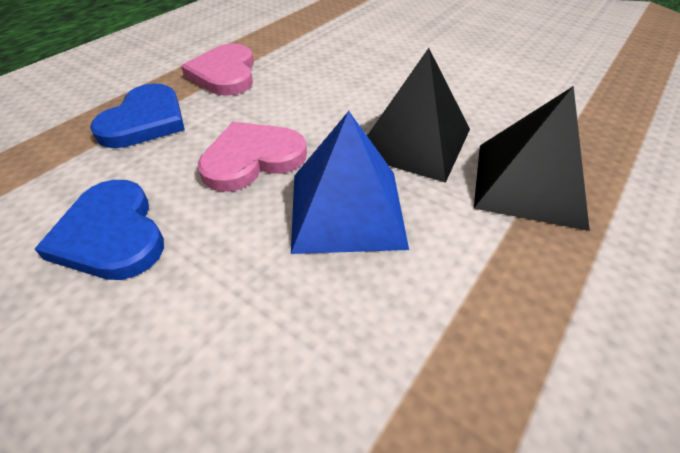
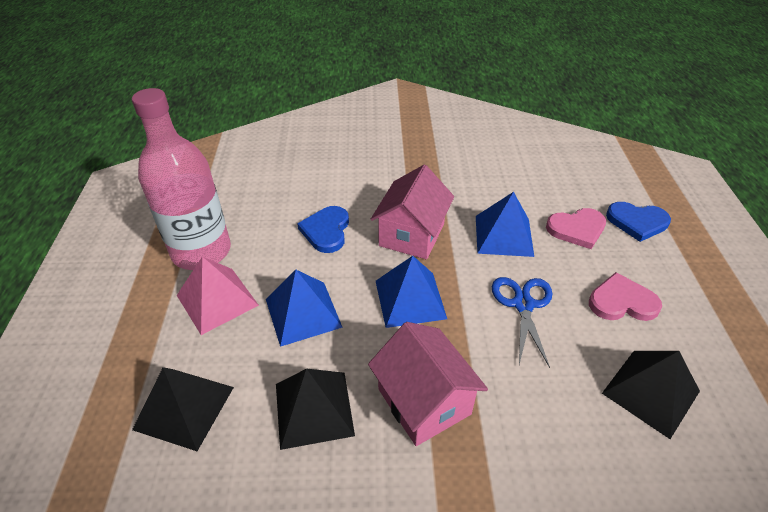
black pyramid: [367,48,470,183] [474,86,590,231] = 2 -> [132,367,234,451] [276,369,355,450] [602,351,700,439] = 3
blue pyramid: [291,111,409,254] = 1 -> [266,270,343,347] [376,256,447,328] [476,192,534,257] = 3
blue scissors: none = 0 -> [492,277,552,368] = 1
pink bottle: none = 0 -> [132,88,231,270] = 1
pink house: none = 0 -> [368,322,488,446] [371,165,454,259] = 2
pink pyramid: none = 0 -> [177,257,259,335] = 1

